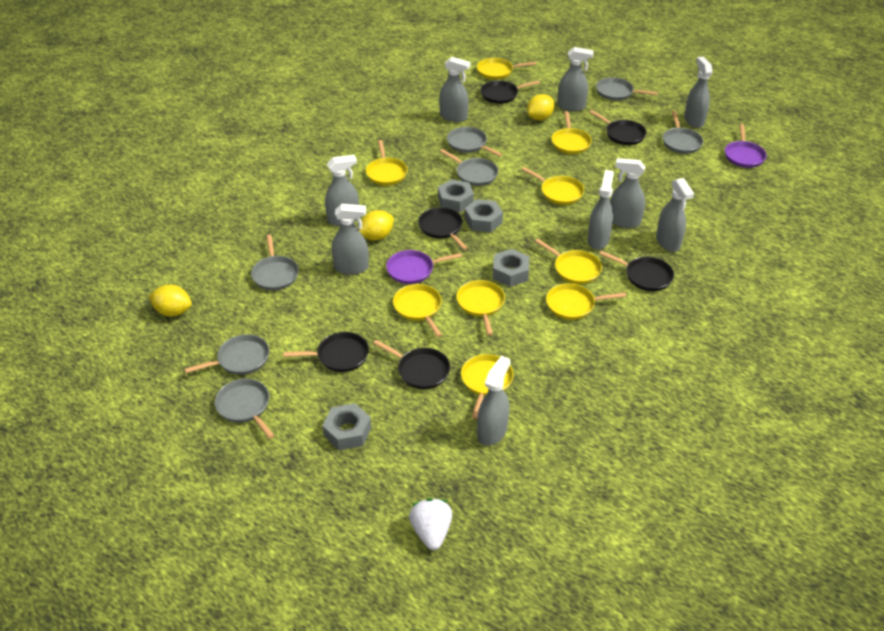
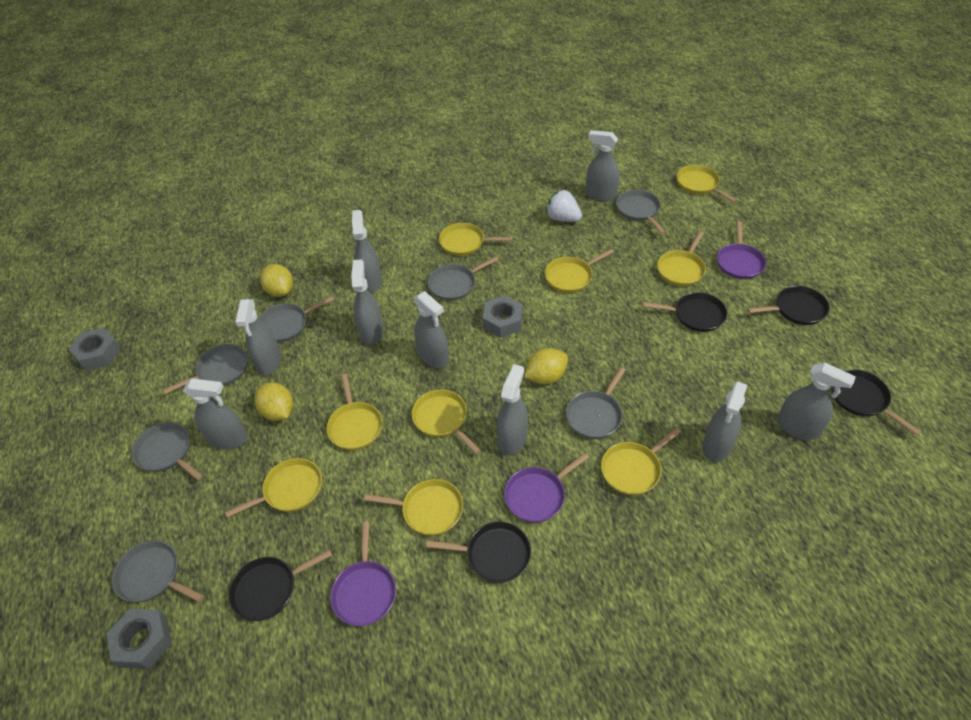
black pan: [284,332,369,372] [373,340,450,389] [418,207,468,250] [481,80,540,104] [589,110,646,145] [600,251,674,291] = 6 -> [228,549,332,621] [426,522,531,583] [643,292,727,332] [747,286,830,325] [831,369,921,435] = 5
grey nut: [322,403,371,450] [438,179,474,213] [465,199,503,233] [493,249,530,287] = 4 -> [68,328,121,371] [106,608,172,669] [483,295,523,338] = 3
purple pan: [386,250,462,284] [725,124,767,168] = 2 -> [330,521,396,626] [504,453,589,523] [717,221,766,279] = 3

